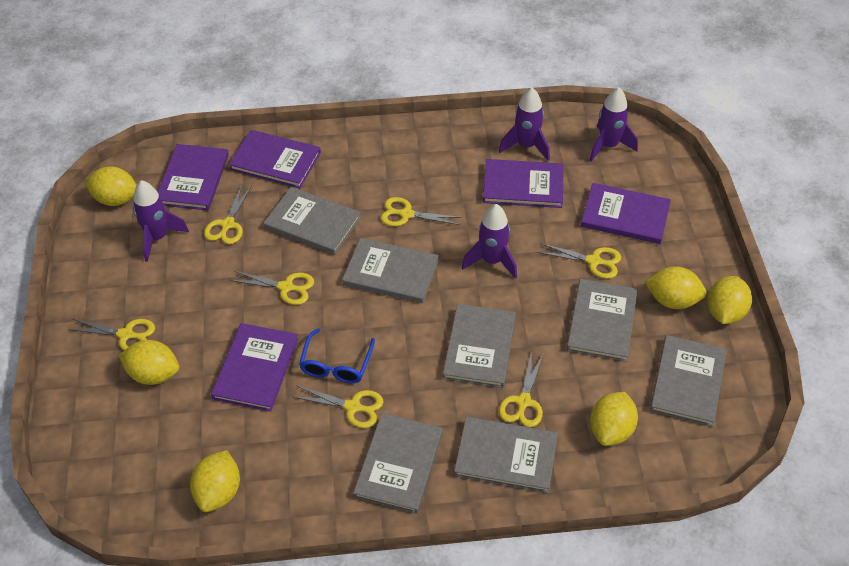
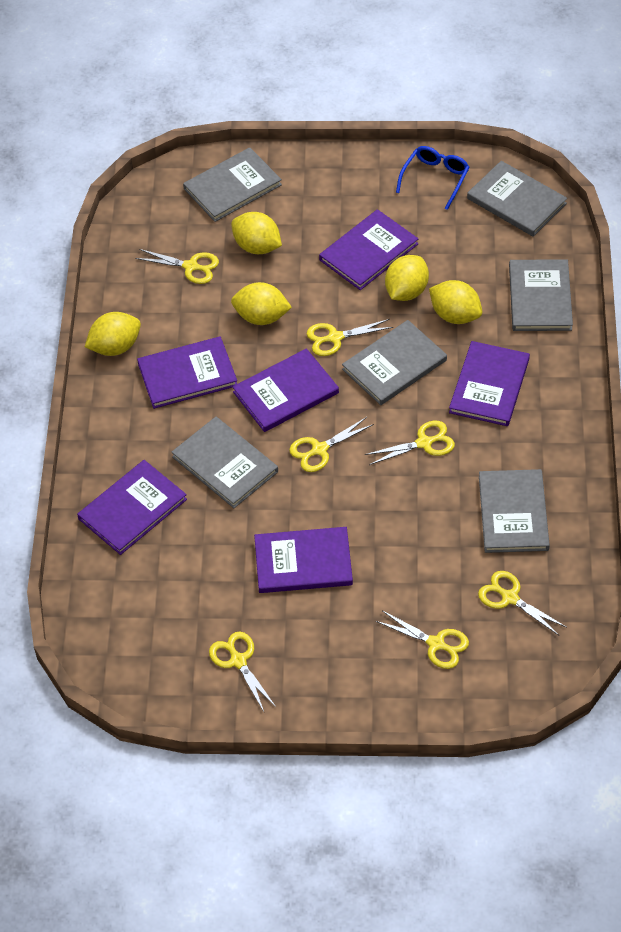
grey book: [264,187,361,255] [342,238,439,303] [353,413,443,514] [443,304,516,388] [454,417,558,493] [567,279,638,362] [650,335,727,427] = 7 -> [172,417,278,508] [183,147,282,222] [342,320,447,405] [467,161,567,237] [479,469,550,553] [509,259,573,331] = 6
purple book: [158,144,229,211] [211,323,298,412] [229,130,321,188] [483,159,564,208] [581,183,671,244] = 5 -> [77,460,187,555] [137,337,237,409] [233,348,339,432] [254,527,353,593] [319,209,418,290] [449,341,530,426] = 6
purple rocket: [133,180,189,262] [462,204,517,279] [499,88,550,161] [589,87,638,162] = 4 -> none = 0
yellow lemon: [85,166,137,206] [119,340,179,385] [190,450,240,512] [590,392,638,446] [645,267,707,309] [708,276,752,324] = 6 -> [85,312,141,356] [231,212,282,254] [231,282,292,325] [385,255,429,301] [429,280,482,324] = 5

